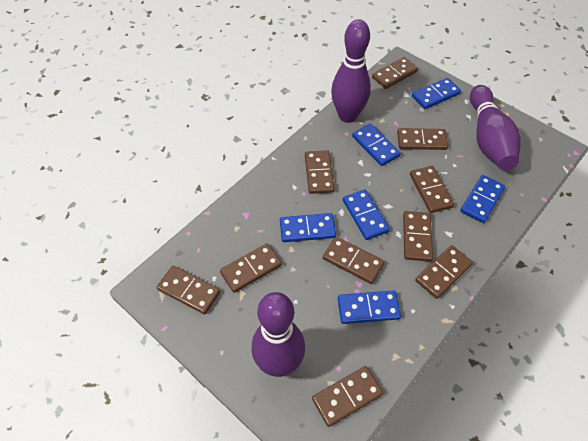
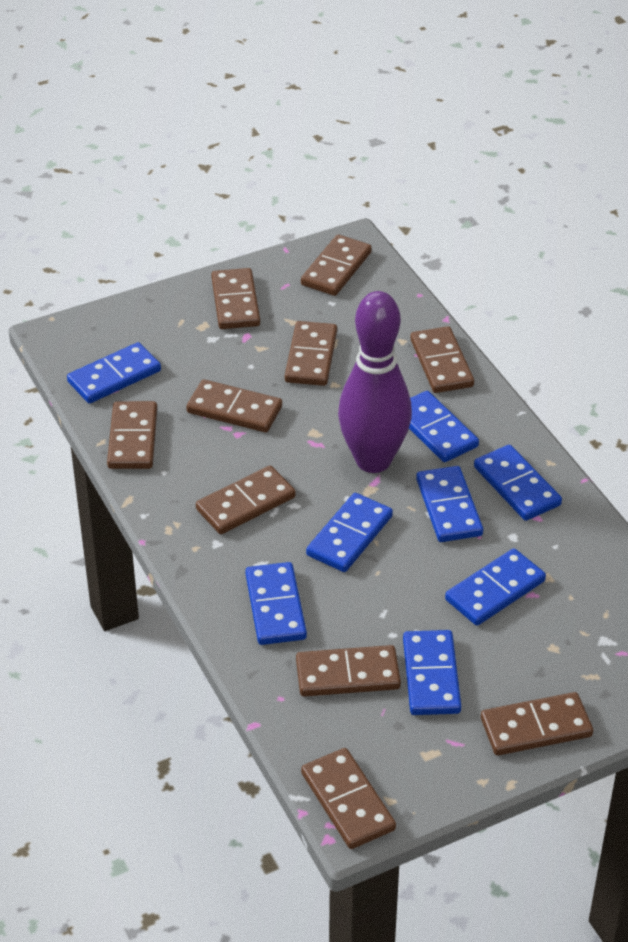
blue domino: [280,213,336,242] [338,290,401,324] [343,190,390,240] [352,124,401,166] [412,78,461,109] [460,175,505,223] = 6 -> [67,342,161,403] [245,562,307,645] [306,493,393,572] [403,630,461,715] [409,391,479,462] [416,466,483,542] [445,548,546,626] [474,445,562,521] = 8
purple bowling pin: [252,292,305,377] [331,19,371,123] [470,85,521,170] = 3 -> [338,291,412,473] = 1

